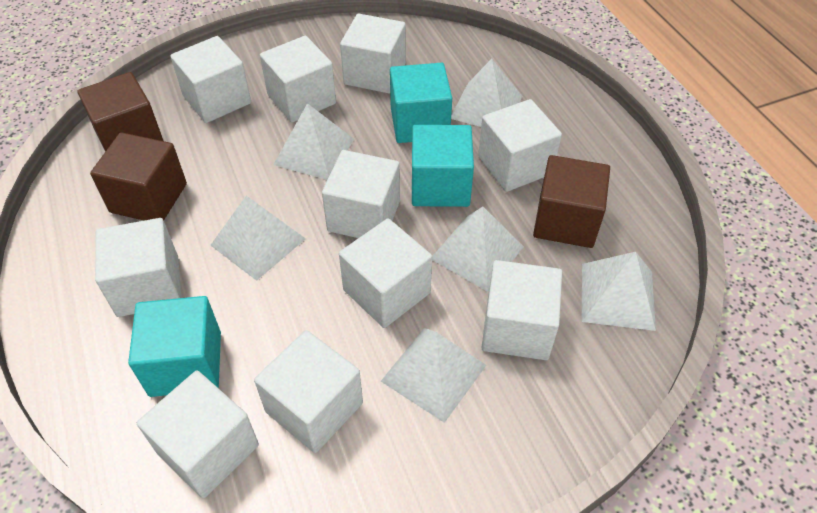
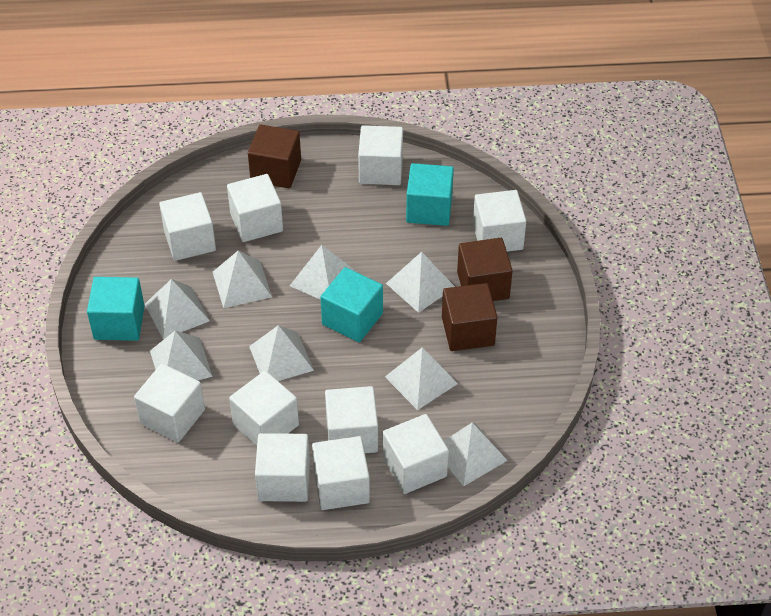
white pyramid: [210,196,306,281] [273,103,354,180] [381,328,486,423] [432,207,524,292] [451,59,523,127] [582,252,656,331] = 6 -> [145,279,210,339] [150,330,213,380] [213,251,272,308] [249,325,314,381] [290,245,357,300] [385,347,458,410] [386,252,455,313] [444,422,508,486] = 8

